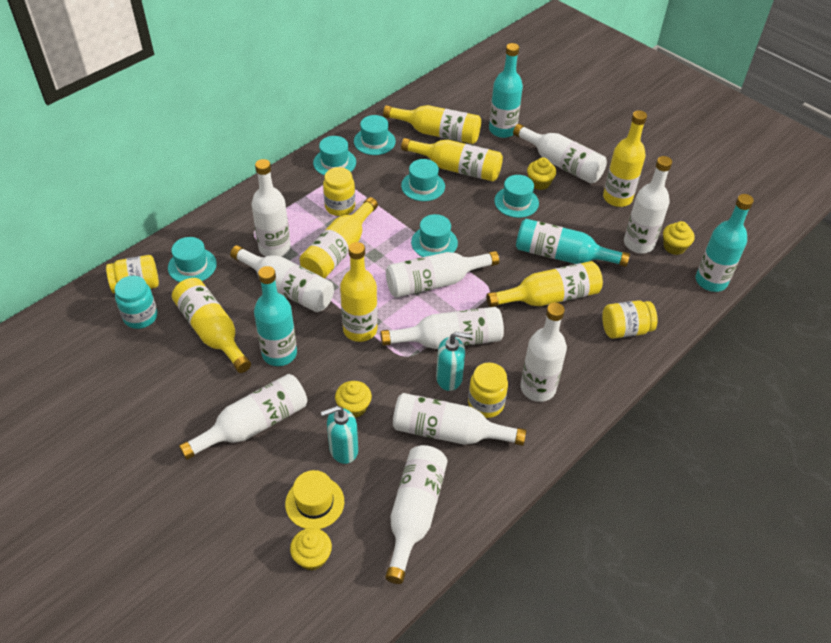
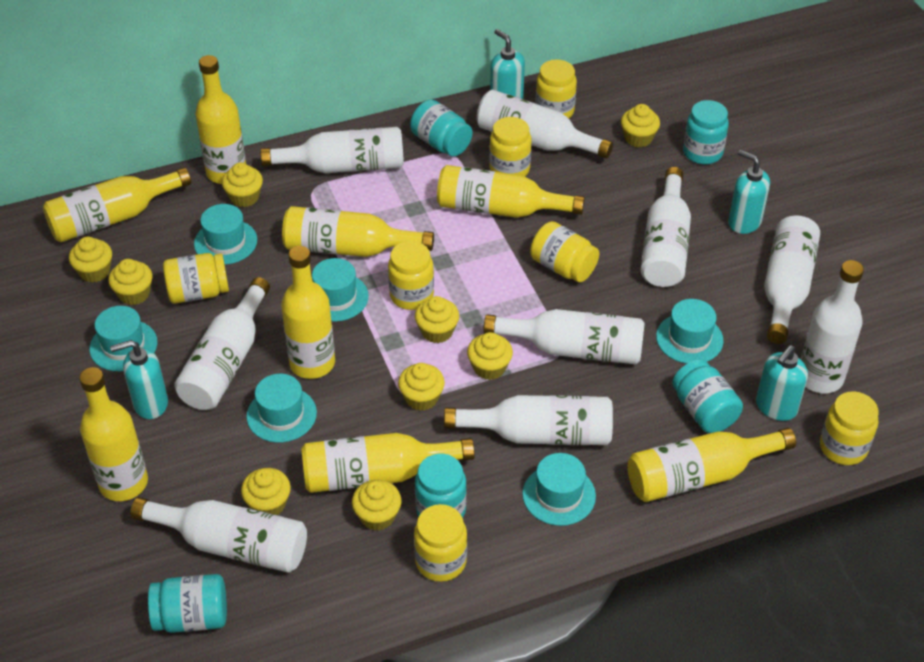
turquoise bottle: [254,266,297,366] [489,43,523,138] [516,219,630,267] [696,194,754,292] = 4 -> none = 0
turquoise jar: [115,276,158,329] = 1 -> [148,574,227,633] [410,99,473,156] [415,454,467,518] [672,359,743,433] [683,100,729,164] = 5
turquoise soap dispenser: [321,406,358,464] [436,332,472,391] = 2 -> [110,340,168,419] [490,29,525,99] [728,150,770,234] [756,345,808,421] = 4
white bottle: [179,374,307,460] [230,245,334,312] [251,159,291,257] [380,307,504,349] [385,445,448,584] [386,251,499,298] [393,393,526,446] [513,124,607,184] [520,302,567,402] [624,156,672,253] = 10 -> [130,497,307,573] [174,277,270,410] [260,127,404,173] [444,395,613,445] [476,90,613,159] [483,309,645,364] [641,167,691,287] [764,216,820,344] [801,260,864,393] = 9
yellow bottle: [172,278,251,373] [300,197,378,278] [340,242,378,342] [383,105,481,144] [401,138,503,181] [486,261,603,307] [603,110,647,207] = 7 -> [43,167,191,242] [79,367,148,501] [195,55,246,184] [281,246,335,379] [282,206,434,257] [301,433,475,493] [437,165,585,218] [627,428,796,502] = 8
yellow cupcake: [290,528,332,571] [335,381,372,418] [527,158,556,190] [663,221,694,255] = 4 -> [69,237,112,283] [108,259,152,305] [222,162,263,207] [241,468,291,515] [352,480,401,531] [398,363,445,411] [415,296,459,343] [467,332,513,380] [621,104,660,147] = 9
yellow hat: [285,470,344,529] = 1 -> none = 0
yellow jar: [106,255,159,293] [323,167,355,216] [468,362,508,418] [602,300,657,339] = 4 -> [163,253,229,304] [388,241,434,310] [414,504,467,582] [489,117,532,176] [530,221,599,282] [536,59,577,119] [820,391,879,465] = 7

